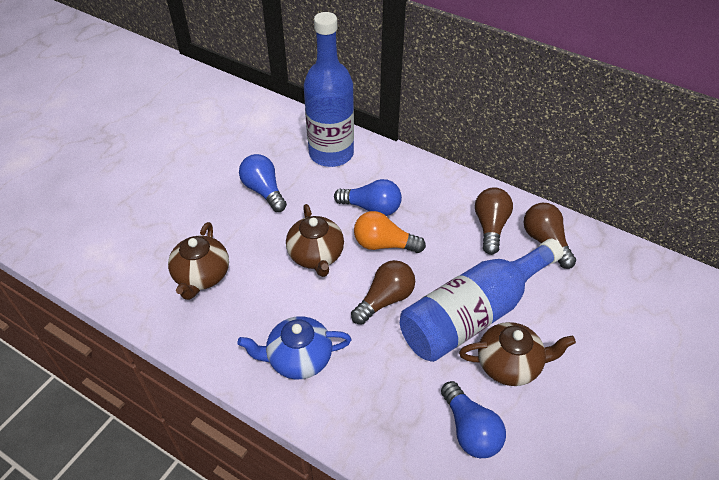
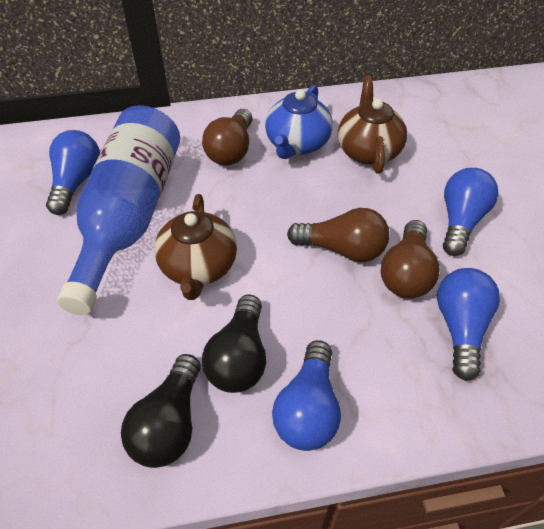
black light bulb: none = 0 -> [121,354,201,468] [202,295,266,393] = 2
blue bottle: [304,12,354,167] [400,239,564,362] = 2 -> [57,105,180,315] = 1
blue light bulb: [239,154,287,212] [334,179,402,216] [441,381,506,458] = 3 -> [46,130,100,215] [272,340,341,451] [437,268,500,381] [443,168,499,256] = 4
brown teapot: [168,222,229,300] [286,204,344,277] [459,322,576,386] = 3 -> [154,194,237,300] [338,76,407,174] = 2
orange light bulb: [354,211,426,253] = 1 -> none = 0

